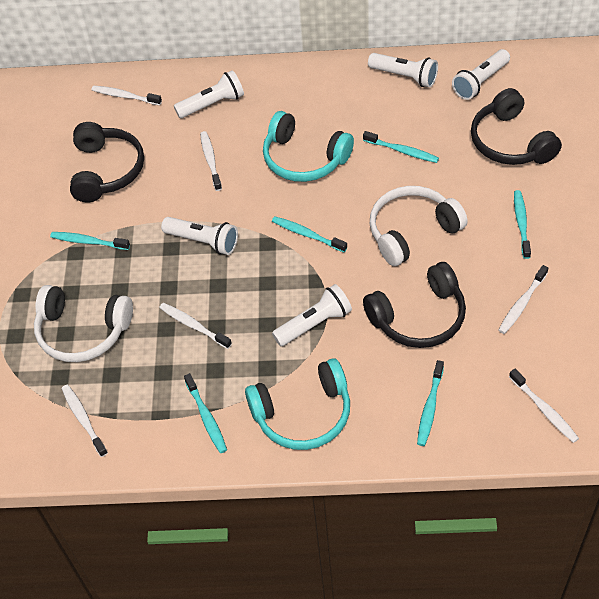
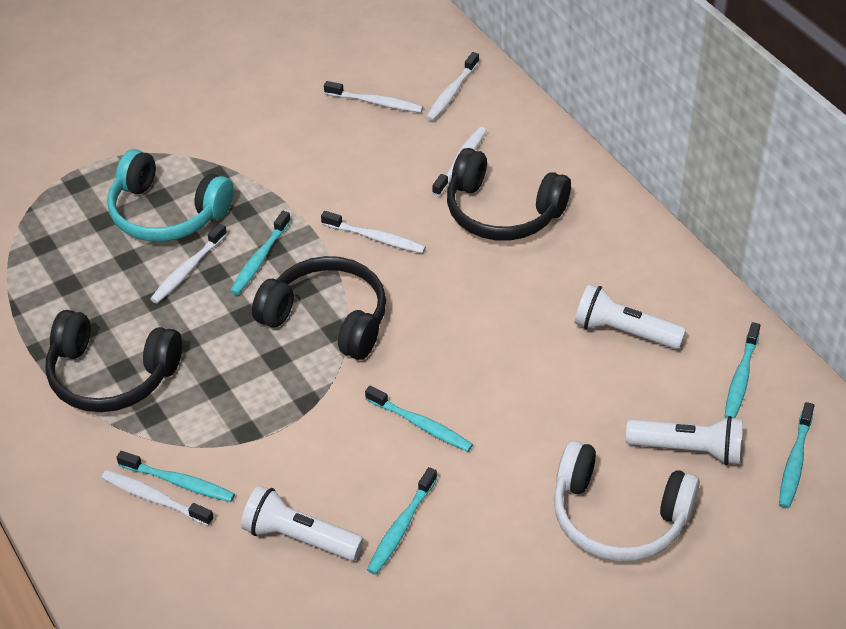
turquoise headphones: [245,358,350,450] [263,111,354,182] = 2 -> [107,149,234,242] = 1
white flashlight: [161,217,238,255] [174,70,244,118] [272,284,352,346] [368,53,438,87] [452,49,510,100] = 5 -> [241,485,364,561] [575,284,686,349] [626,416,743,465] = 3
white headphones: [34,285,133,362] [370,186,468,266] = 2 -> [554,440,700,562] = 1

